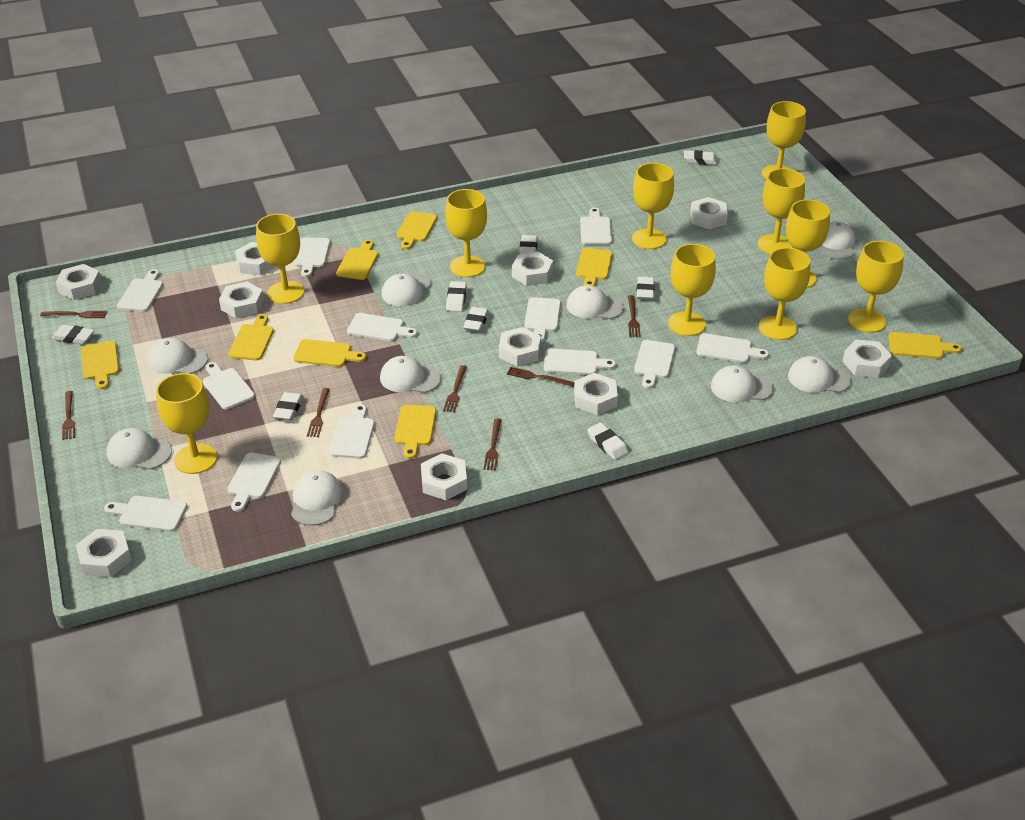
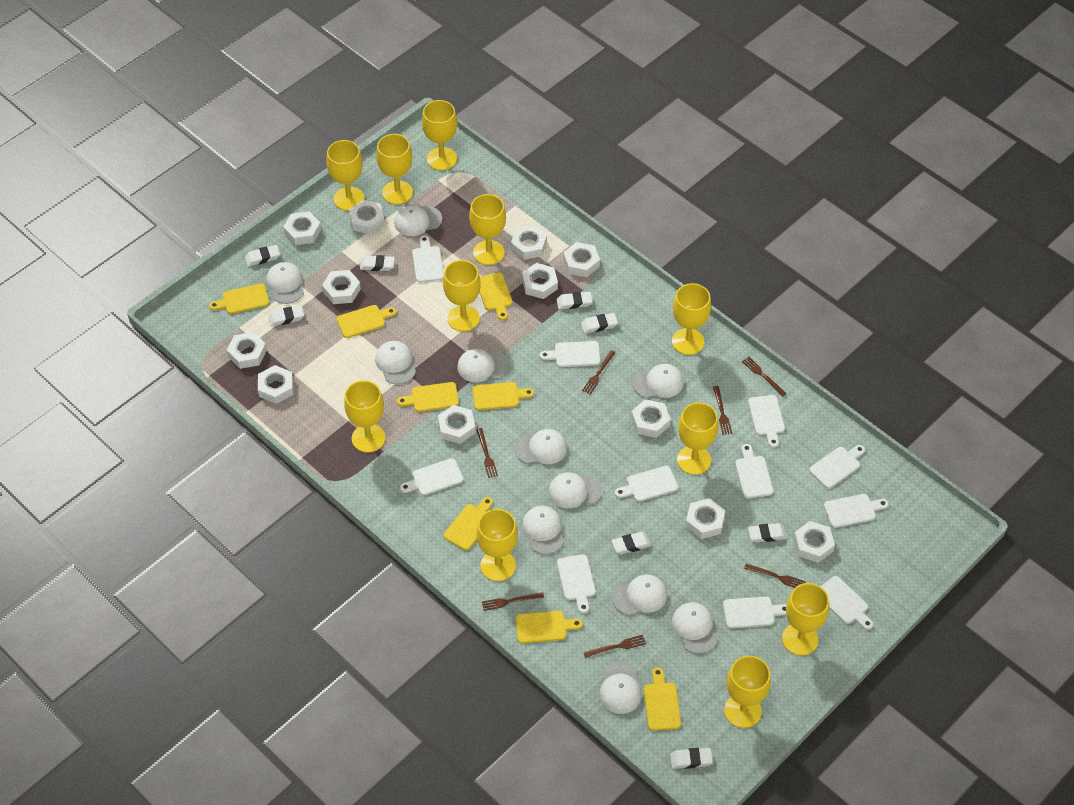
white cap: [106,428,172,470] [148,338,208,374] [291,470,343,526] [380,356,441,393] [381,272,431,306] [566,285,624,319] [711,365,773,403] [788,356,851,393] [820,221,855,259] = 9 -> [266,262,304,304] [375,341,416,384] [394,205,442,236] [457,349,509,383] [515,429,567,464] [522,506,564,554] [549,472,602,509] [599,661,642,714] [613,574,667,616] [633,364,684,398] [672,602,718,654] = 11
white cutting board: [104,496,187,532] [117,269,163,312] [203,362,255,409] [227,453,281,512] [294,237,330,277] [329,404,375,459] [347,313,417,341] [524,297,561,342] [544,349,616,375] [580,208,612,245] [634,340,675,388] [696,333,769,363] = 12 -> [400,458,464,495] [412,236,444,283] [540,341,600,367] [557,554,596,614] [615,466,678,502] [723,596,786,628] [735,444,773,498] [748,395,785,448] [809,445,865,489] [820,576,873,630] [824,494,889,528] = 11
white nut: [56,264,102,300] [76,529,132,577] [219,282,264,318] [235,242,276,275] [421,453,467,500] [499,327,541,367] [512,252,553,286] [574,373,618,415] [690,197,728,230] [842,339,892,378] = 10 -> [227,332,267,369] [258,365,293,404] [283,211,321,245] [322,270,361,304] [349,200,385,235] [438,405,476,444] [511,225,547,260] [522,263,558,299] [563,242,600,277] [631,399,671,438] [685,498,725,539] [793,521,835,563] = 12
yellow goblet: [156,373,217,474] [256,214,304,304] [445,189,487,277] [632,163,674,249] [668,244,716,336] [758,168,805,254] [759,248,810,340] [762,101,806,179] [786,199,830,288] [848,241,904,333] = 10 -> [326,140,364,211] [344,380,385,453] [376,134,413,204] [422,100,457,170] [443,260,481,332] [469,194,506,265] [476,509,518,581] [672,283,711,355] [677,402,718,475] [724,656,771,728] [782,583,829,656] = 11

